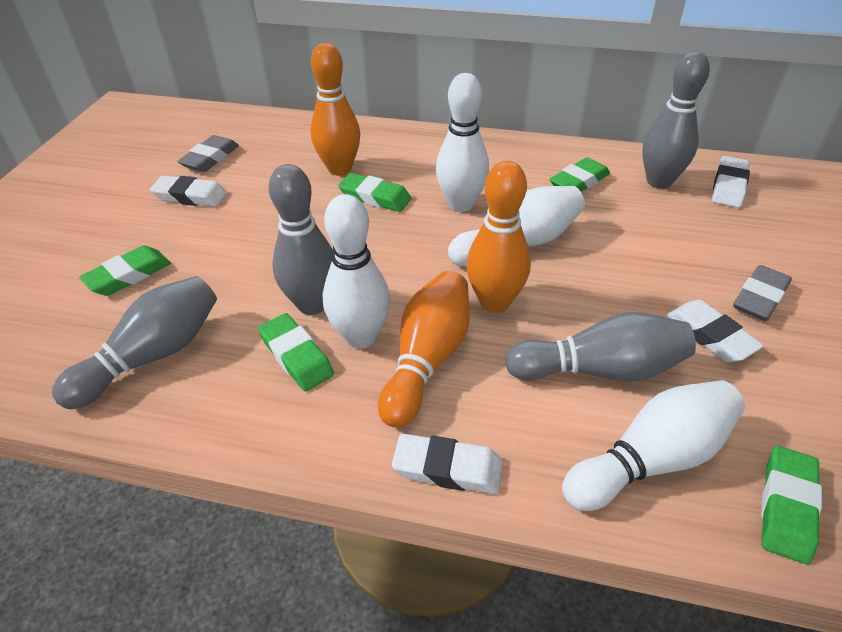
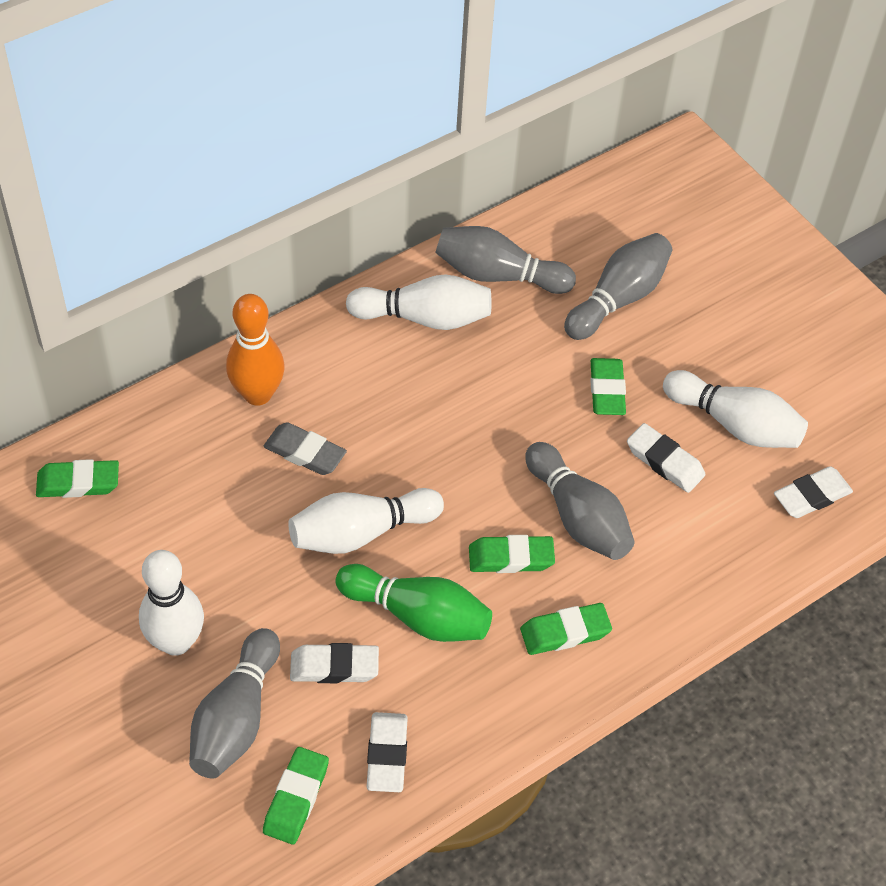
green bowling pin: none = 0 -> [335,564,492,642] = 1
grey eraser: [177,135,239,172] [733,265,792,321] = 2 -> [264,422,347,475] = 1
orange bowling pin: [310,43,360,176] [378,271,470,428] [466,161,531,313] = 3 -> [226,294,285,406] = 1

